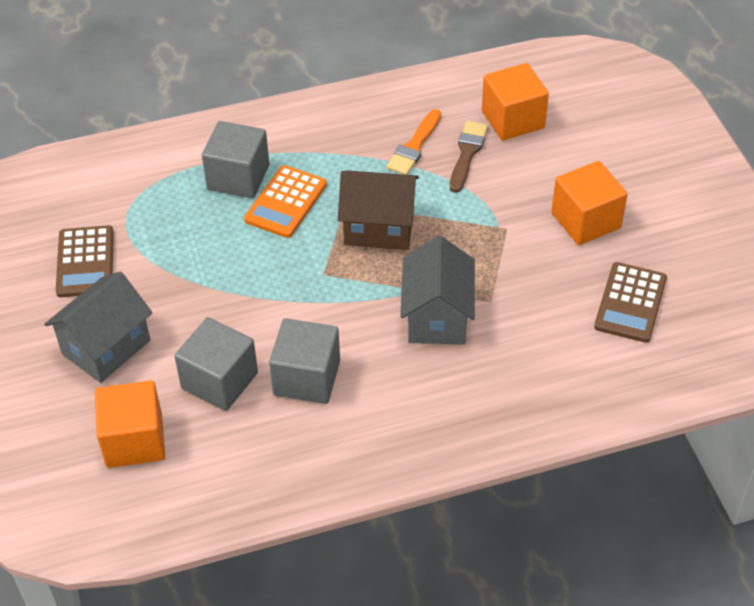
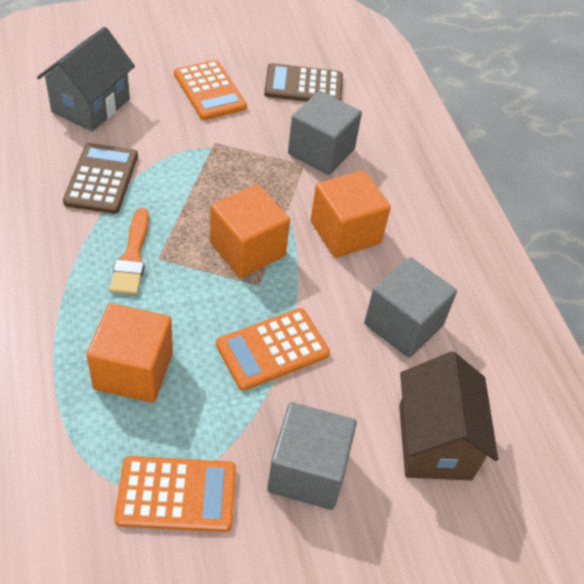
brown brush: [450,121,488,193] = 1 -> none = 0
grey house: [44,272,153,383] [400,236,475,345] = 2 -> [37,27,135,132] = 1
orange calculator: [244,165,327,238] = 1 -> [114,456,236,532] [174,60,247,120] [216,308,330,391] = 3

